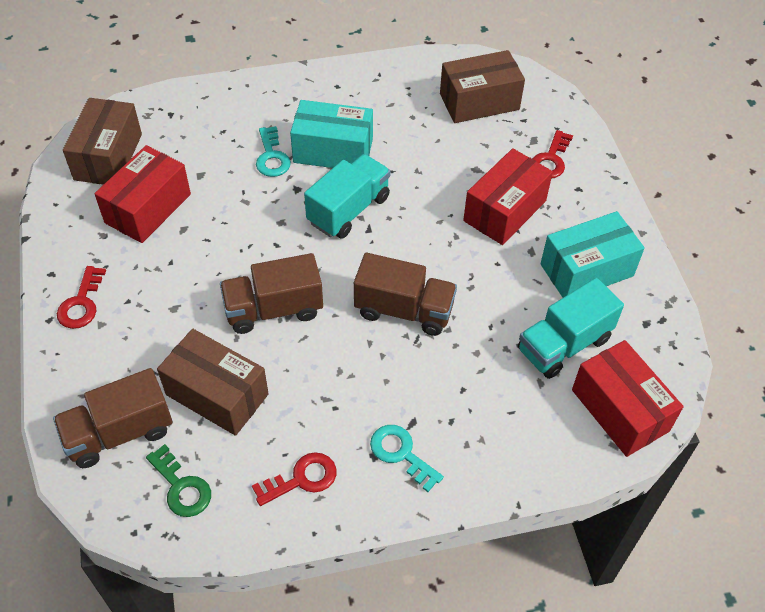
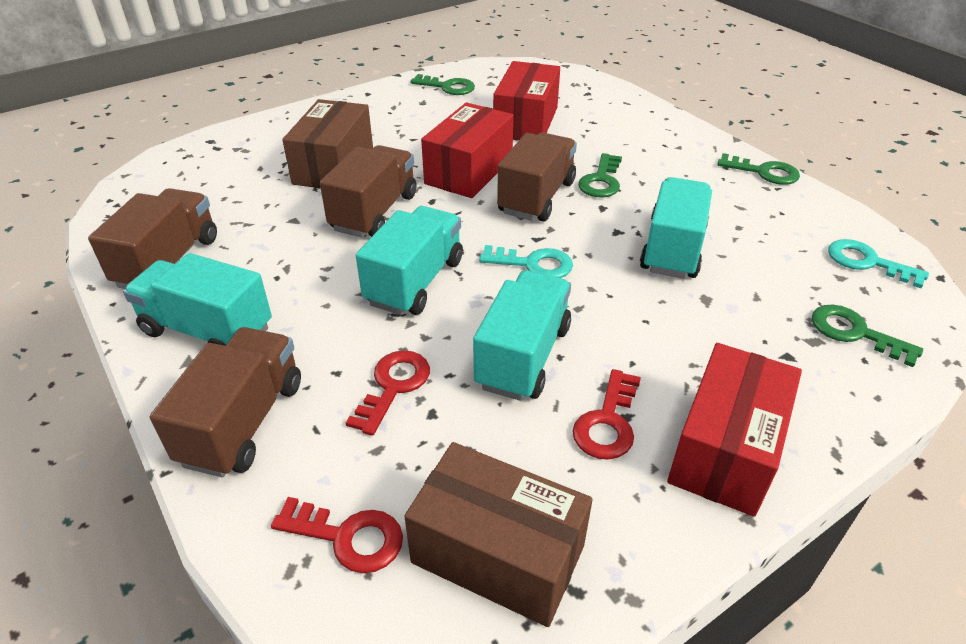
brown box: [63,98,142,185] [157,329,269,436] [440,50,525,123] = 3 -> [282,99,373,189] [404,442,593,627] = 2
brown truck: [53,368,172,468] [220,253,323,334] [354,253,457,336] = 3 -> [88,188,217,289] [150,327,301,477] [320,145,417,238] [497,132,577,222] = 4
green key: [146,444,211,517] = 1 -> [410,74,475,95] [578,153,622,198] [717,153,800,185] [812,304,923,367] = 4
turquoise box: [290,100,373,168] [540,211,645,297] = 2 -> none = 0
turquoise truck: [304,154,390,239] [518,278,624,379] = 2 -> [123,253,272,346] [356,206,463,315] [473,270,571,401] [640,177,712,279] = 4

